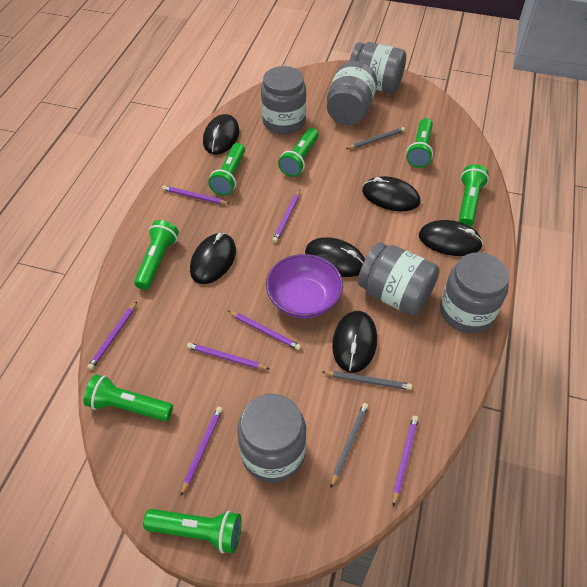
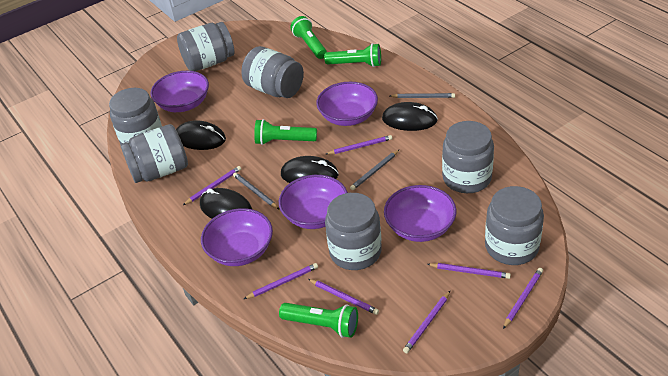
black mouse: [190,233,236,284] [203,114,239,155] [305,237,365,277] [332,311,377,373] [362,176,420,211] [419,220,483,256] = 6 -> [176,121,226,150] [200,188,252,219] [281,156,338,183] [382,102,438,131] = 4
green flashlight: [84,374,173,421] [134,220,179,290] [143,509,241,553] [208,143,245,196] [278,128,319,177] [406,118,433,168] [459,164,489,226] = 7 -> [254,119,317,145] [279,303,358,338] [290,16,327,59] [324,43,381,67] = 4
grey jar: [237,394,307,483] [261,66,306,134] [327,61,377,125] [349,42,406,93] [358,242,440,316] [440,252,509,333] = 6 -> [109,88,162,145] [120,124,188,183] [177,22,235,72] [241,46,304,98] [325,193,382,270] [442,121,494,193] [485,186,544,265] = 7
purple bowl: [266,254,343,319] = 1 -> [151,71,209,112] [201,208,273,266] [279,175,348,229] [316,82,378,126] [384,185,456,242] = 5

